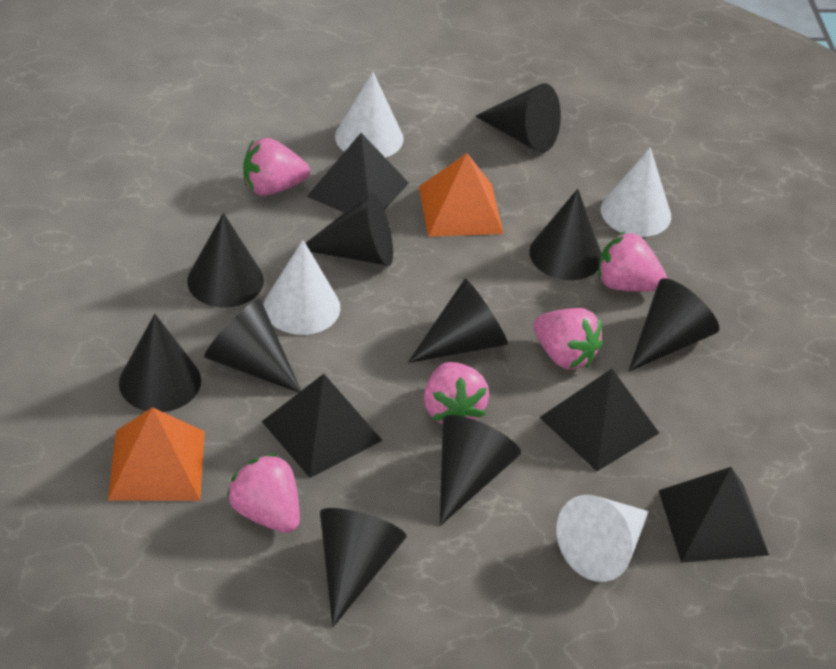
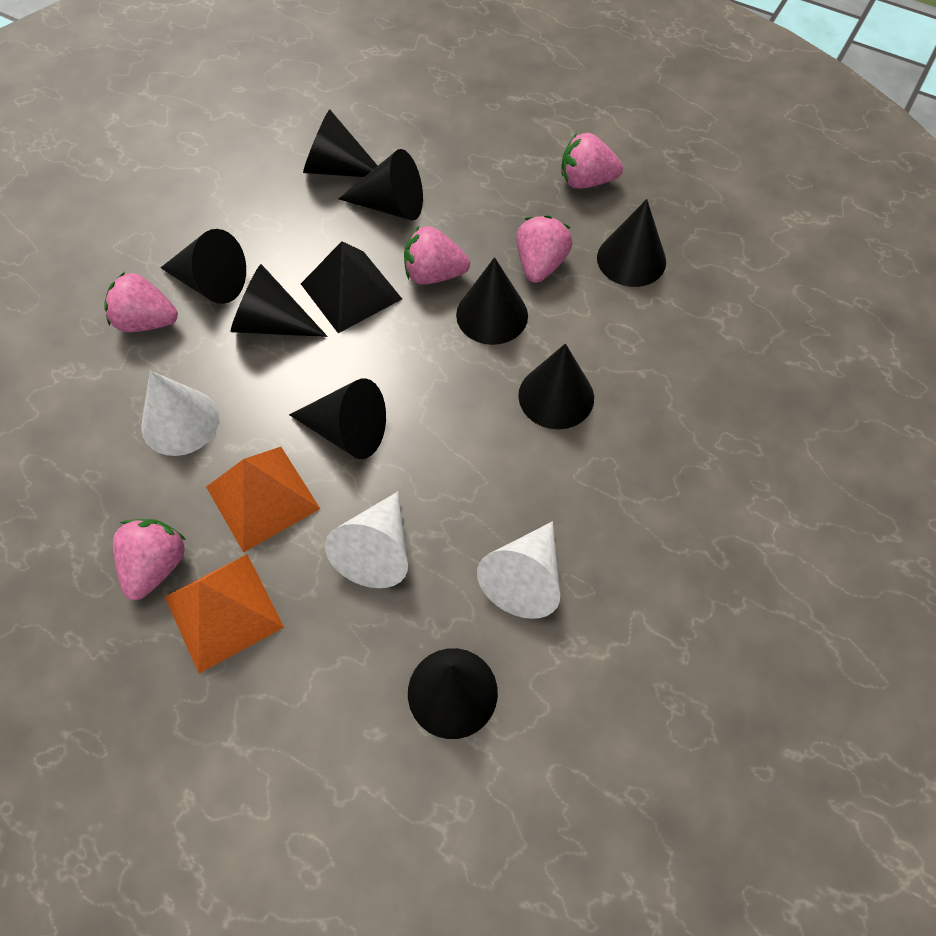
black cone: [119,314,201,412] [187,213,264,308] [204,299,301,393] [306,192,393,266] [320,508,407,627] [408,279,508,363] [440,415,521,526] [475,83,561,153] [529,189,602,280] [629,278,719,371] = 10 -> [160,229,246,304] [230,264,327,337] [289,378,386,459] [303,109,378,177] [338,149,423,221] [408,648,498,739] [456,257,528,345] [518,343,594,429] [597,199,666,287] = 9
black pyramid: [262,374,383,478] [307,133,409,213] [539,369,659,471] [658,467,769,563] = 4 -> [301,241,402,333] = 1
white cone: [263,240,340,335] [335,72,404,158] [556,495,649,582] [601,147,671,237] = 4 -> [141,371,219,456] [325,492,408,588] [477,521,560,619] = 3

